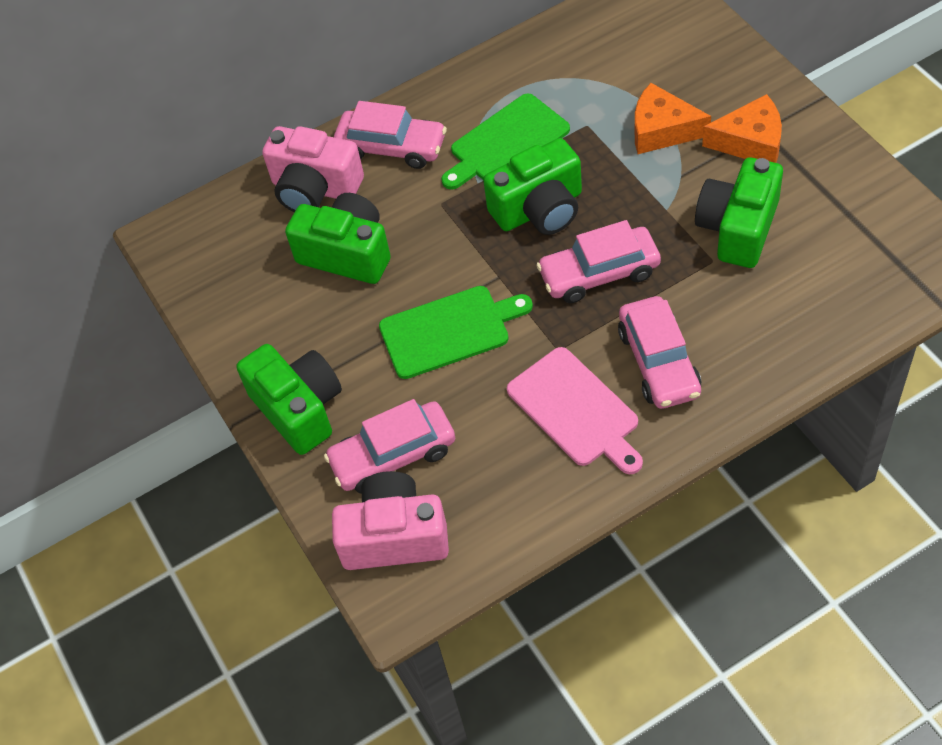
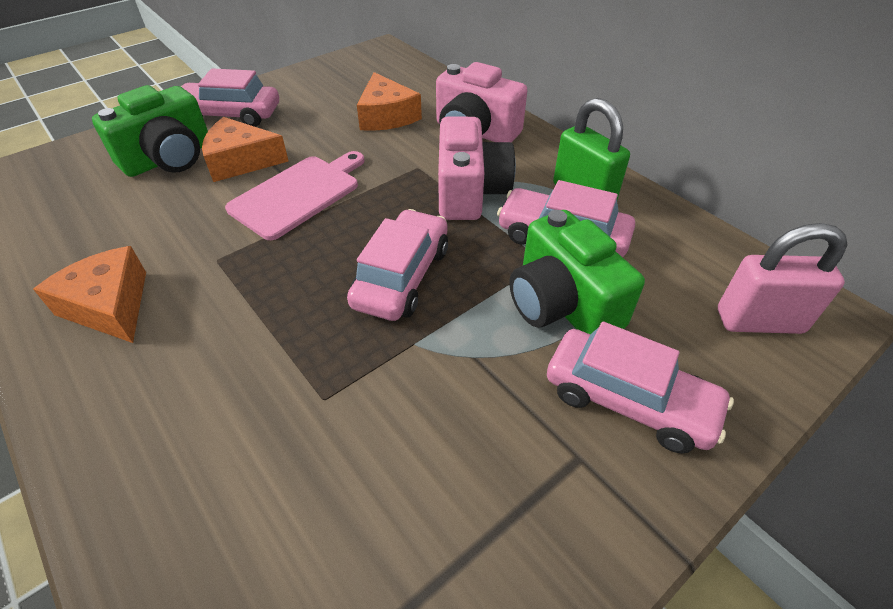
green camera: [236,344,342,455] [285,193,391,284] [483,138,582,235] [695,157,783,268] = 4 -> [92,85,208,177] [509,210,645,334] = 2
green cutting board: [379,286,533,379] [441,93,570,190] = 2 -> none = 0
green padlock: none = 0 -> [553,98,630,200] = 1
orange cheese: [635,83,711,154] [702,94,782,163] = 2 -> [33,246,146,343] [202,117,289,182] [357,72,422,131] = 3
pink padlock: none = 0 -> [718,223,848,334] = 1

